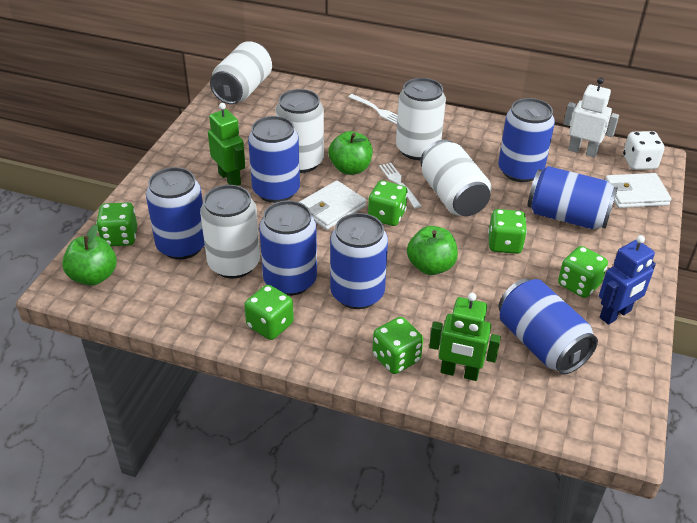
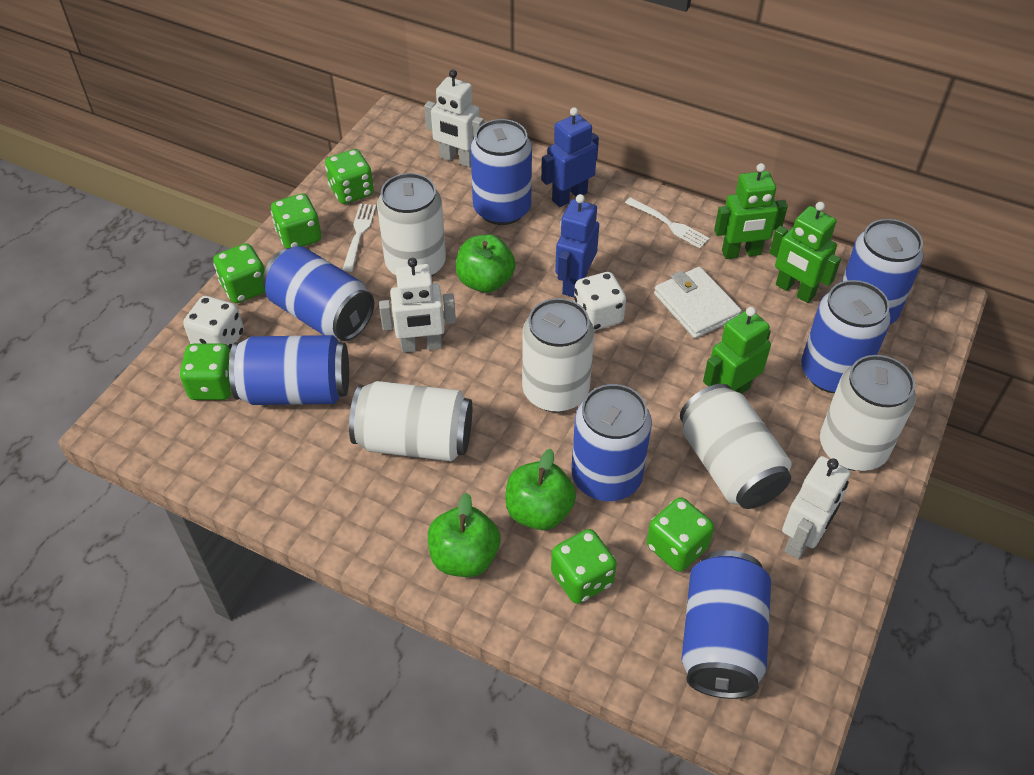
blue robot: [599,235,656,325] = 1 -> [541,107,599,207] [555,194,599,297] = 2
green robot: [208,103,245,186] [429,293,501,381] = 2 -> [703,307,771,394] [714,163,788,259] [769,202,841,303] = 3
white dice: [623,131,665,170] = 1 -> [183,296,244,351] [574,272,626,331] = 2
white robot: [564,77,619,157] = 1 -> [379,258,456,353] [424,70,484,167] [782,456,850,559] = 3
white wallet: [299,180,366,230] [606,173,671,208] = 2 -> [654,267,742,338] = 1

